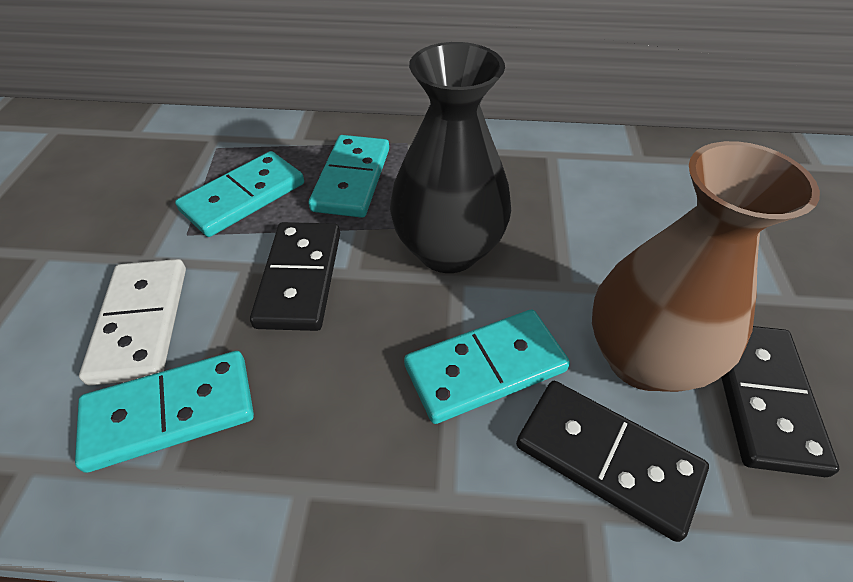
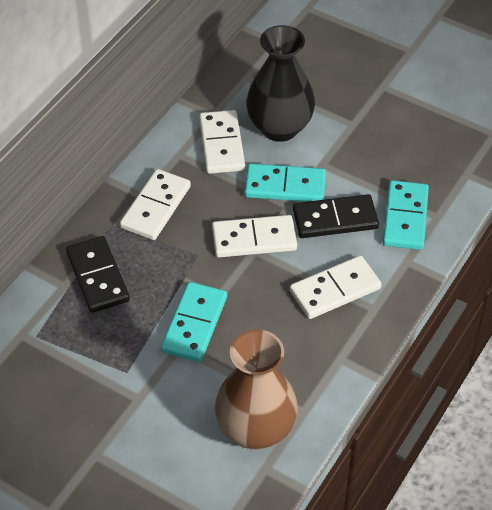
black domino: [250,222,340,331] [516,381,709,542] [721,326,839,477] = 3 -> [66,236,130,313] [293,194,379,238] = 2
turquoise domino: [75,351,254,473] [175,151,304,237] [308,135,389,218] [404,310,570,424] = 4 -> [161,282,227,362] [245,163,326,202] [383,180,429,250] = 3
white domino: [79,259,186,386] = 1 -> [120,169,191,240] [199,110,245,174] [212,215,297,257] [290,255,381,319] = 4

